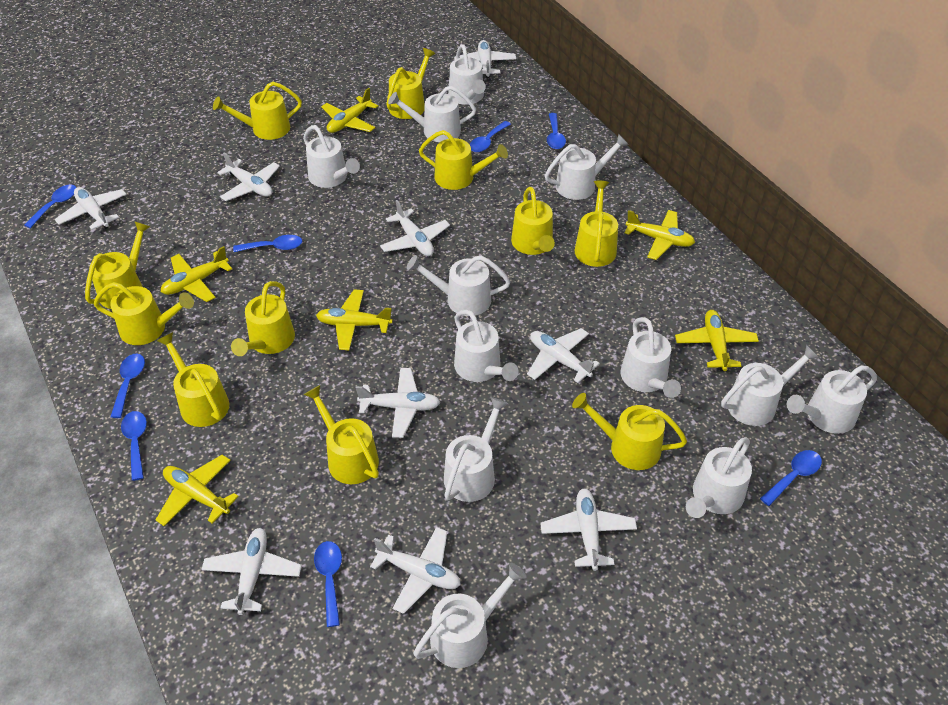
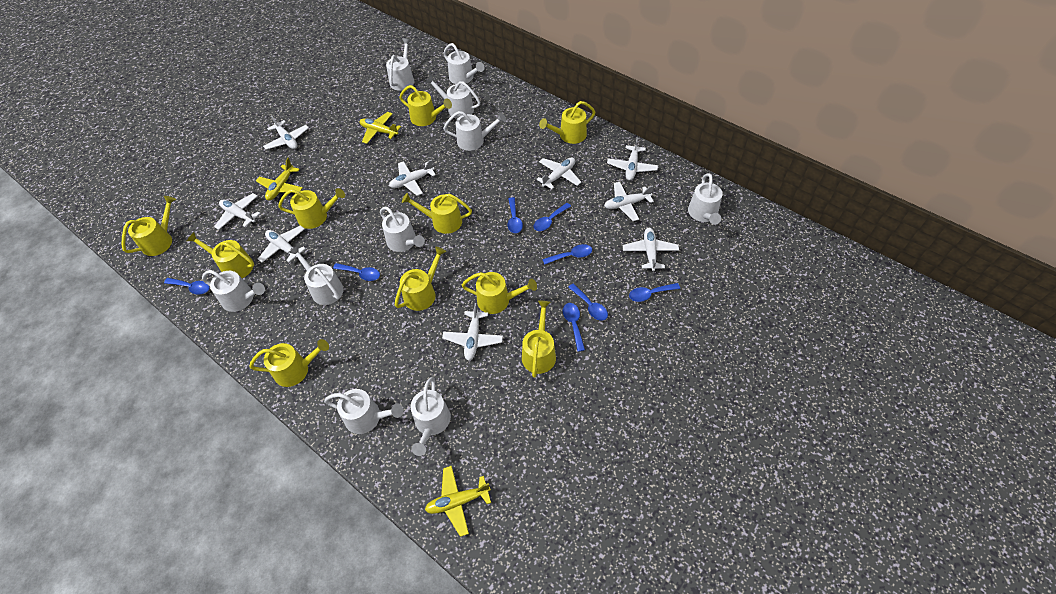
white watering can: [303,125,360,188] [388,86,476,142] [407,255,510,316] [413,563,526,668] [444,397,508,502] [448,44,486,105] [454,310,518,382] [545,134,629,200] [620,317,681,398] [686,437,752,518] [721,345,819,426] [787,366,877,434] = 12 -> [202,270,265,312] [289,246,344,305] [324,389,403,434] [380,206,425,252] [386,38,414,91] [411,377,451,456] [426,75,480,119] [443,43,485,84] [443,111,506,151] [688,173,722,225] = 10
yellow plane: [156,455,239,526] [161,246,232,302] [316,289,393,350] [321,88,378,133] [625,210,695,260] [675,310,759,371] = 6 -> [256,158,303,201] [360,112,401,144] [425,466,491,537] = 3
yellow watering can: [85,221,151,309] [94,282,194,345] [157,332,229,427] [213,82,302,140] [231,281,295,356] [304,385,379,484] [387,48,435,119] [419,130,508,190] [511,187,555,255] [572,393,687,470] [575,181,618,267] = 11 -> [121,196,176,256] [187,232,254,278] [250,339,329,387] [278,188,345,229] [395,247,446,311] [399,85,452,126] [402,193,472,234] [461,272,537,314] [522,301,556,378] [539,101,595,144] = 10

